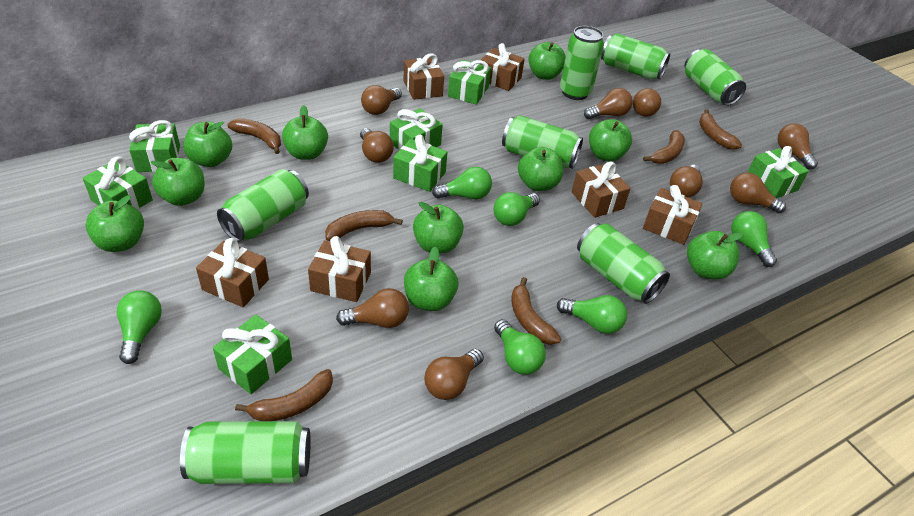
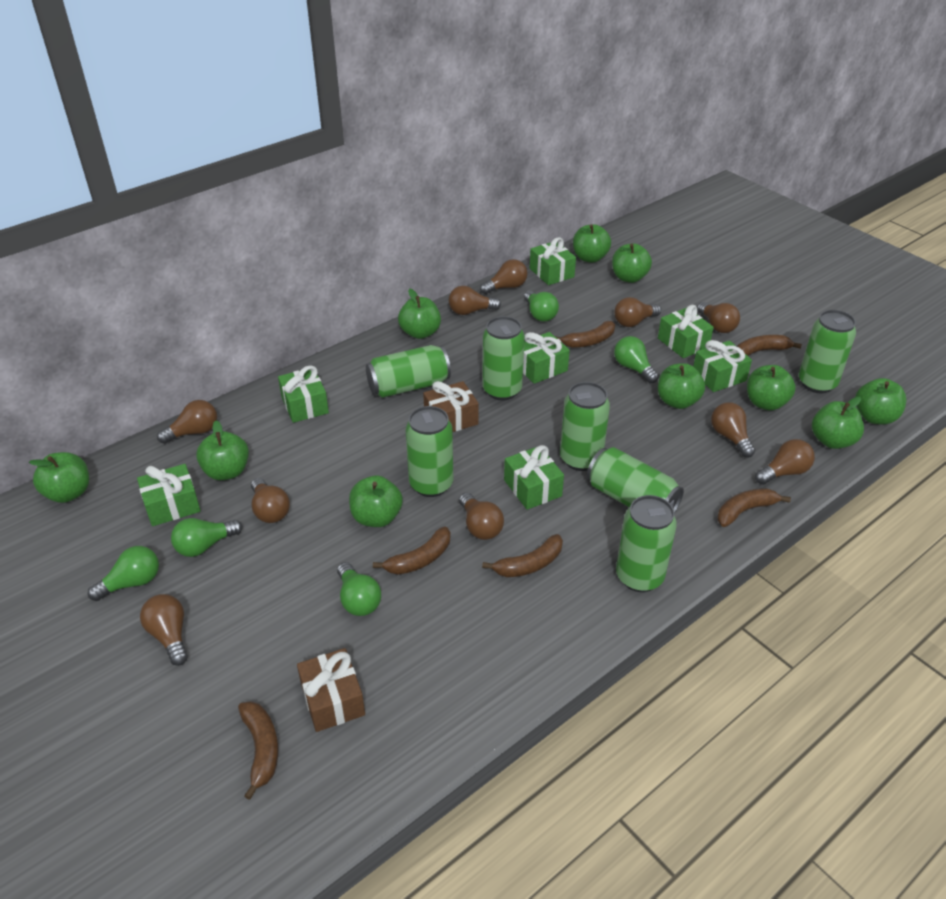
brown gift: [196,238,269,307] [308,236,371,302] [403,54,444,100] [481,43,525,91] [572,162,630,218] [643,185,703,245] = 6 -> [297,648,365,732] [423,381,479,432] = 2
brown light bulb: [336,288,409,328] [360,128,394,163] [361,85,402,115] [424,349,484,400] [584,88,633,119] [633,88,661,117] [670,165,703,197] [730,173,786,213] [777,123,818,169] = 9 -> [140,594,188,666] [157,400,217,444] [251,478,290,523] [449,286,501,315] [459,493,504,540] [480,259,527,294] [614,297,661,327] [697,302,740,333] [711,402,755,458] [755,439,815,485] = 10
green light bulb: [117,290,162,364] [432,167,492,199] [493,192,540,226] [494,319,546,375] [557,295,627,334] [731,211,777,267] = 6 -> [88,546,159,601] [171,518,242,557] [337,562,381,616] [524,291,559,321] [614,336,659,383] = 5

